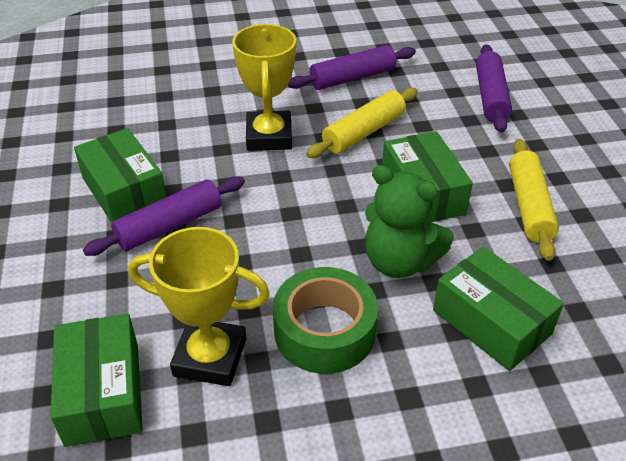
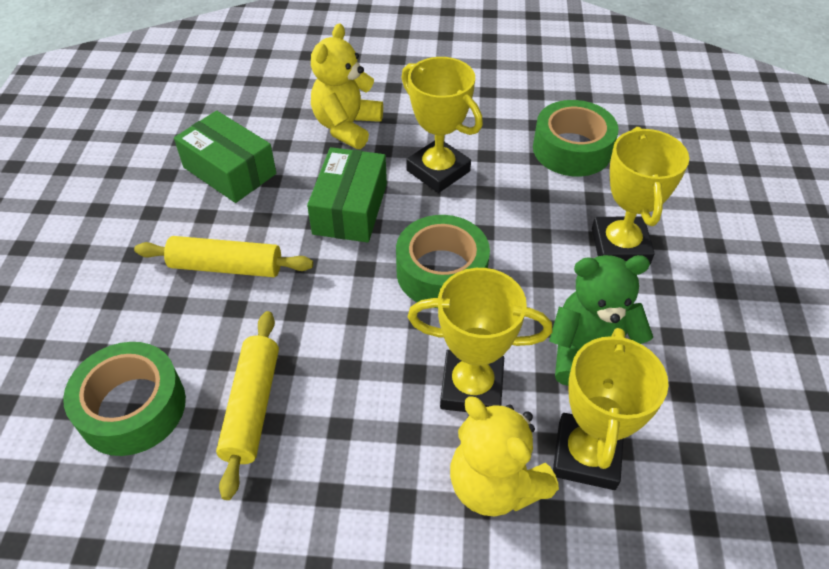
green box: [50,314,143,447] [74,128,167,223] [382,131,473,223] [433,247,564,371] = 4 -> [174,111,276,203] [307,147,387,243] = 2
green tape: [273,267,378,374] = 1 -> [63,342,186,456] [396,215,490,308] [533,100,618,176] = 3
purple rolling pin: [83,176,245,256] [288,45,416,90] [476,45,512,133] = 3 -> none = 0
yellow teddy bear: none = 0 -> [311,23,383,149] [450,396,559,517] = 2
yellow trophy: [128,227,270,386] [232,24,296,151] = 2 -> [401,57,483,193] [408,268,552,412] [553,328,669,490] [592,127,689,264] = 4

